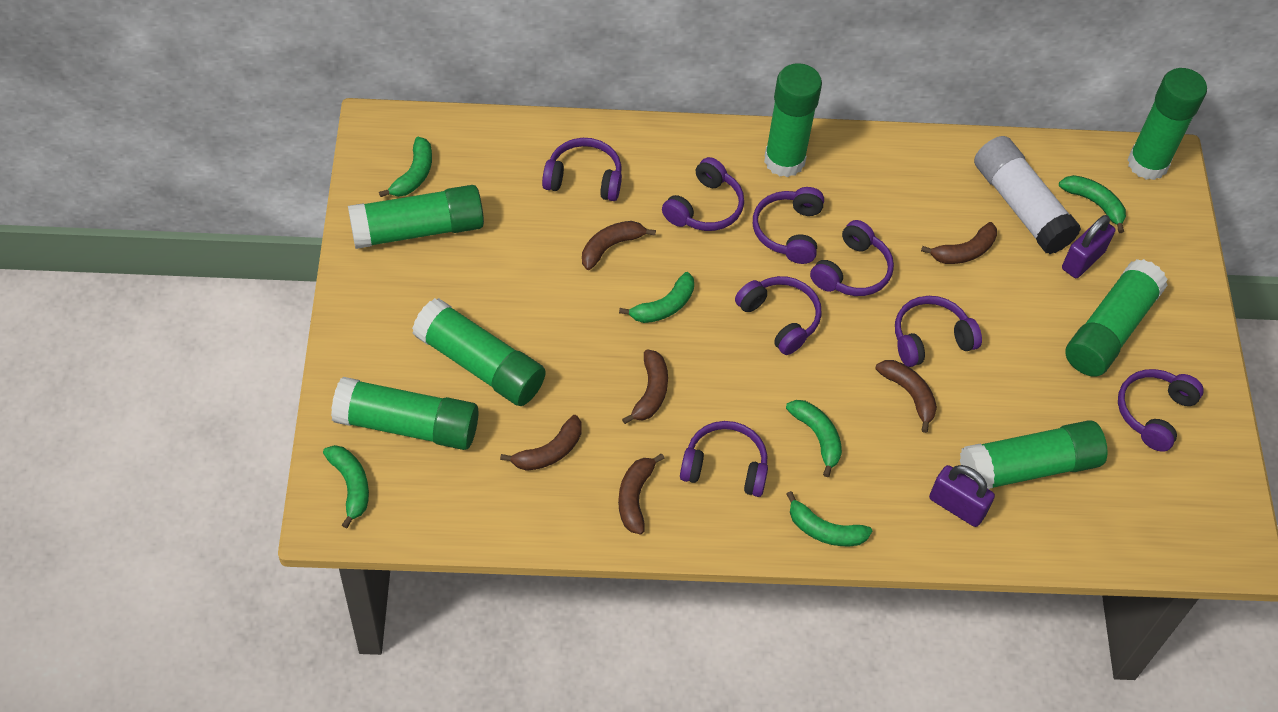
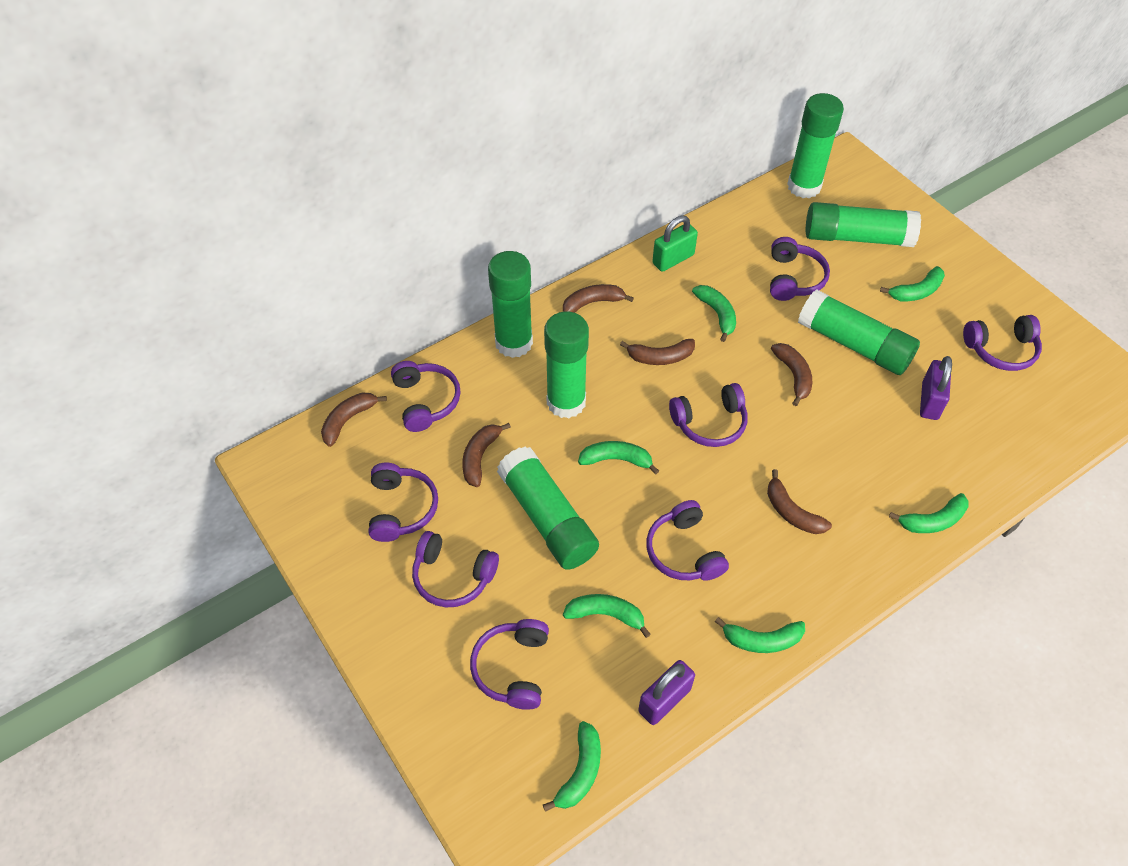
green banana: [323,445,369,529] [379,137,432,197] [619,272,694,323] [786,400,842,477] [786,491,872,546] [1059,175,1126,233] = 6 -> [543,721,601,812] [563,594,651,638] [578,441,659,474] [692,285,736,342] [715,617,805,653] [880,266,945,301] [889,493,969,533] = 7
green glue stick: [331,377,479,450] [348,185,484,249] [412,298,546,406] [764,63,822,177] [960,420,1108,489] [1065,259,1168,377] [1127,68,1207,180] = 7 -> [488,251,533,358] [497,446,599,570] [544,312,589,419] [787,93,844,198] [798,289,920,375] [806,202,921,247] = 6
green padlock: none = 0 -> [652,216,698,272] = 1
white glue stick: [974,136,1081,254] = 1 -> none = 0

